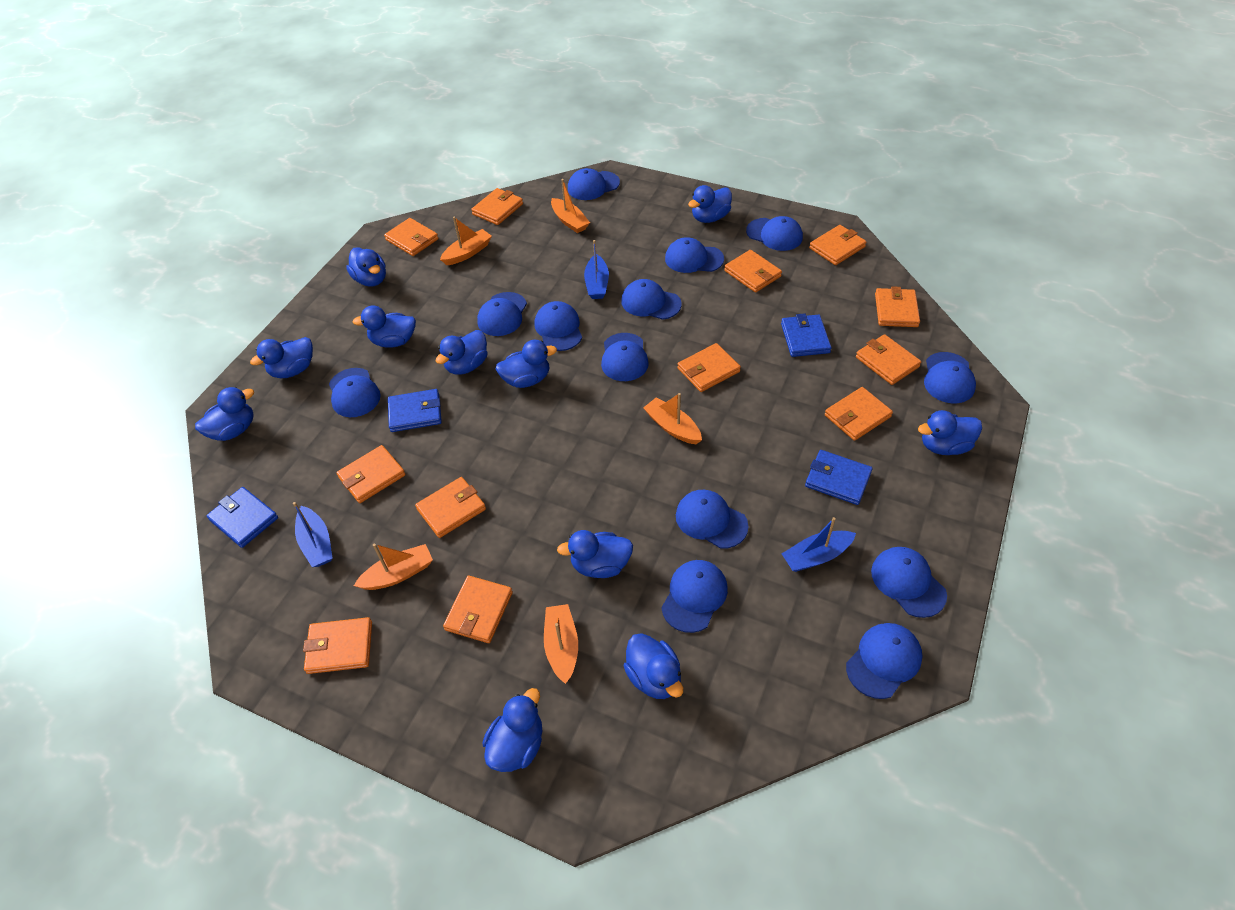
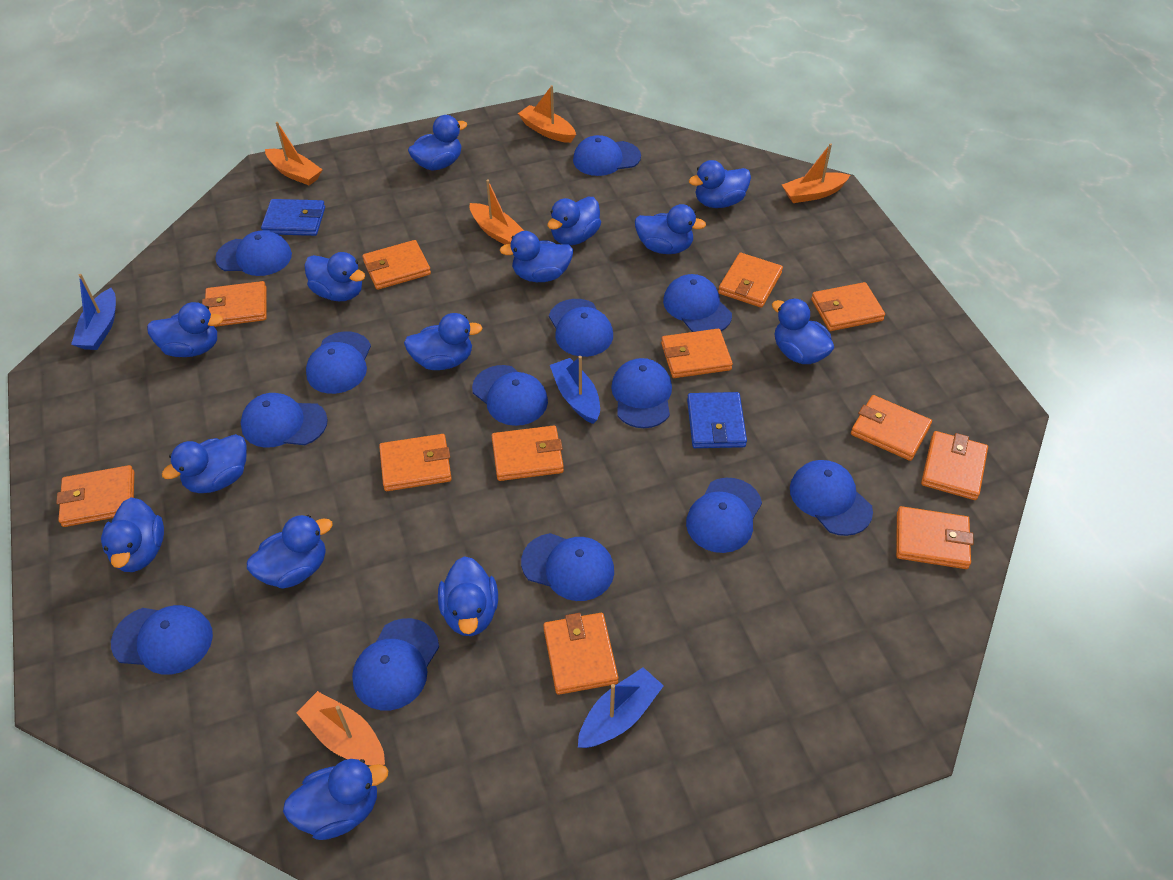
blue duck: [195,387,254,441] [250,337,313,378] [346,247,386,287] [352,306,416,348] [436,330,488,375] [483,688,542,772] [496,340,557,388] [557,530,633,578] [624,633,683,699] [688,185,732,223] [918,410,982,455] = 11 -> [101,497,164,572] [147,302,223,357] [162,434,247,493] [247,515,333,589] [283,759,389,840] [304,252,365,301] [404,313,483,370] [408,115,467,170] [438,556,498,636] [499,231,573,282] [547,197,601,245] [635,204,706,254] [689,160,751,208] [772,299,834,364] = 14
blue wallet: [206,487,278,548] [388,389,442,432] [781,313,831,357] [805,450,873,505] = 4 -> [261,199,325,236] [687,392,747,448] = 2

